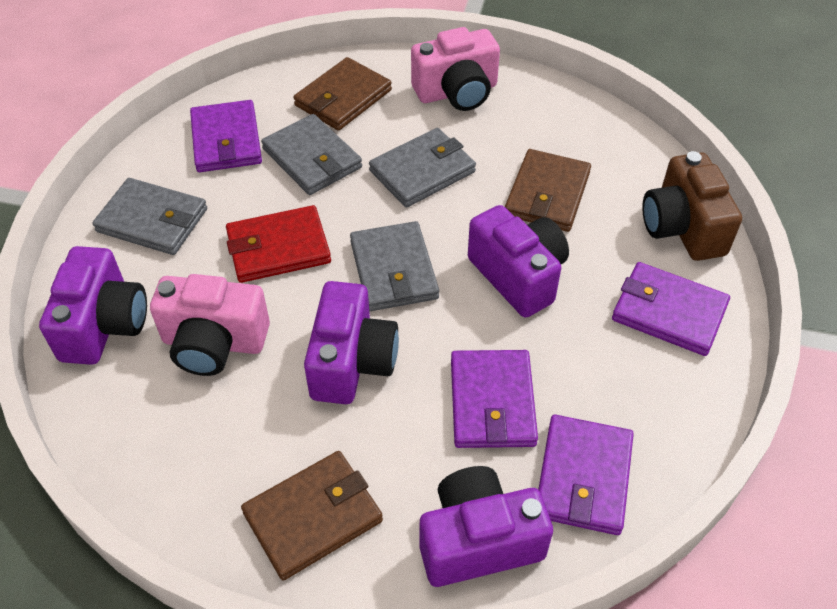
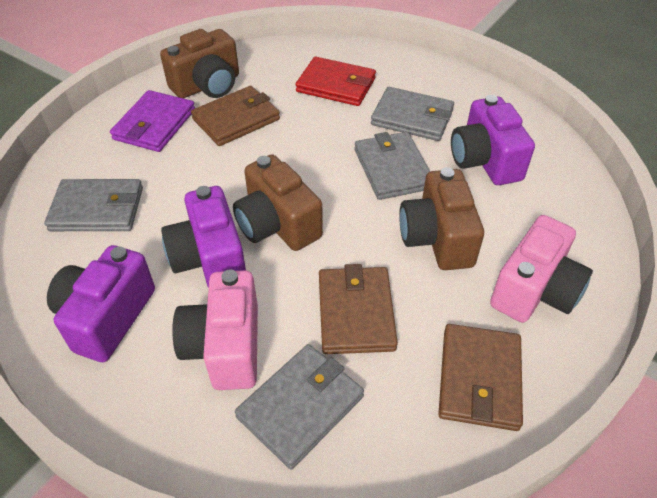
brown camera: [642,151,742,261] = 1 -> [160,29,239,99] [233,154,323,251] [399,167,484,270] = 3
purple camera: [39,246,147,365] [304,281,399,404] [420,466,553,587] [468,205,569,318] = 4 -> [47,245,155,362] [161,186,246,288] [451,95,535,185] = 3
purple wallet: [190,100,262,172] [451,350,538,448] [538,414,634,535] [612,262,730,356] = 4 -> [110,90,195,152] = 1

